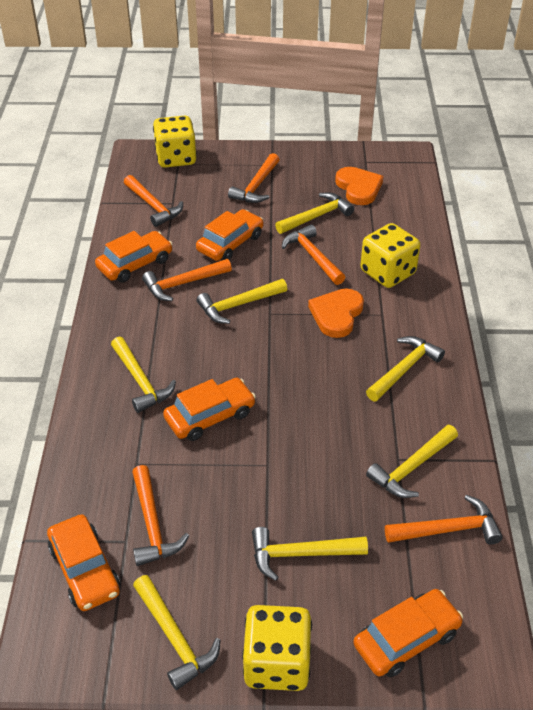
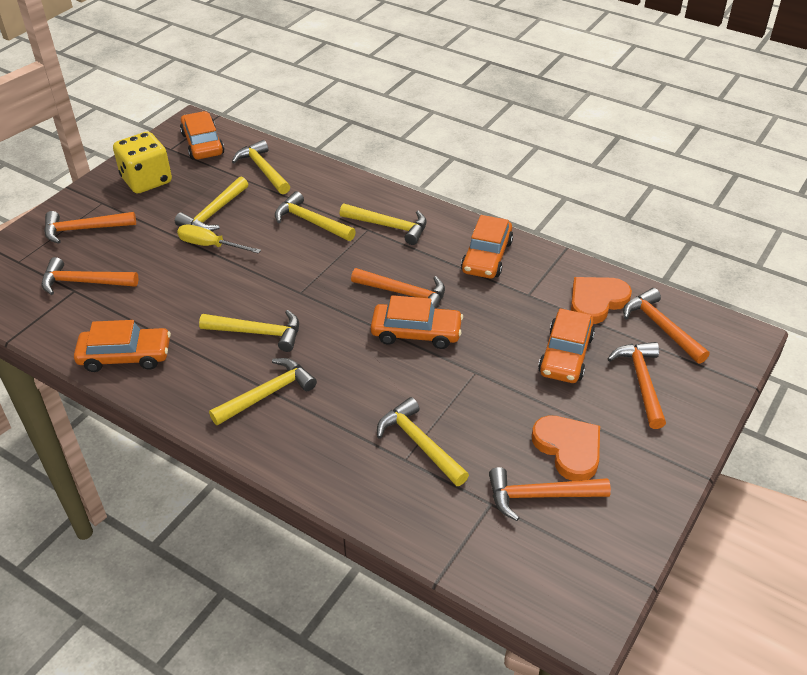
yellow dice: [153,116,197,168] [242,605,312,691] [360,223,420,288] = 3 -> [113,132,172,193] = 1
yellow screwdriver: none = 0 -> [177,224,261,254] = 1

